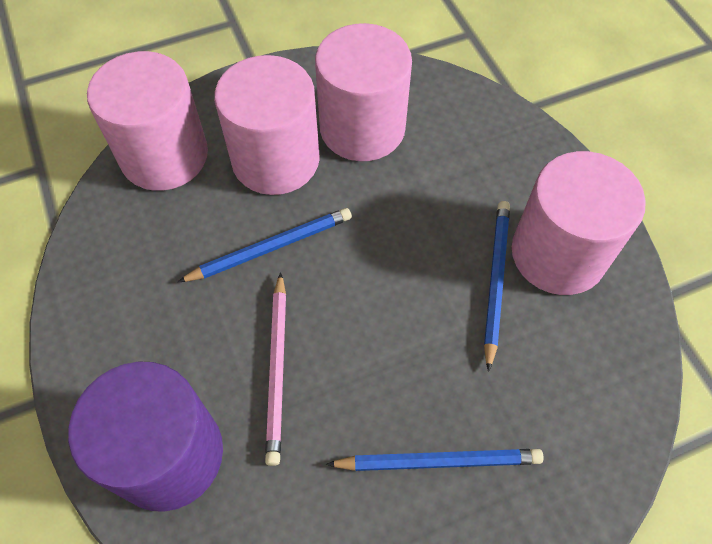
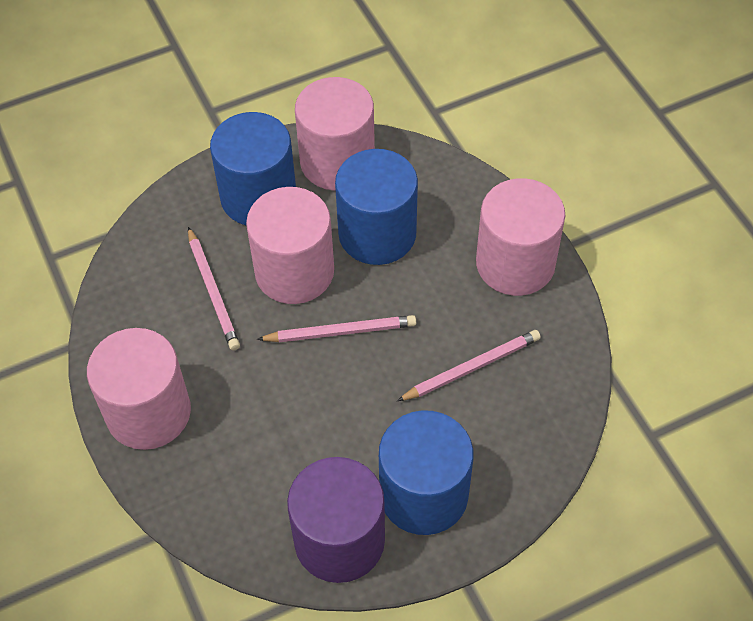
blue cylinder: none = 0 -> [210,112,296,226] [335,149,418,265] [379,410,473,535] = 3
blue pencil: [178,208,352,282] [326,449,544,471] [484,201,510,372] = 3 -> none = 0
pink pencil: [265,272,286,466] = 1 -> [188,227,240,351] [257,315,416,342] [397,330,541,401] = 3

